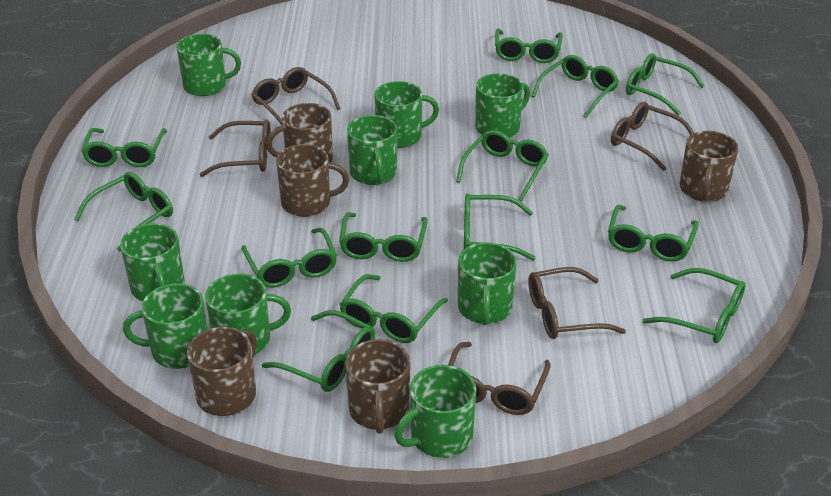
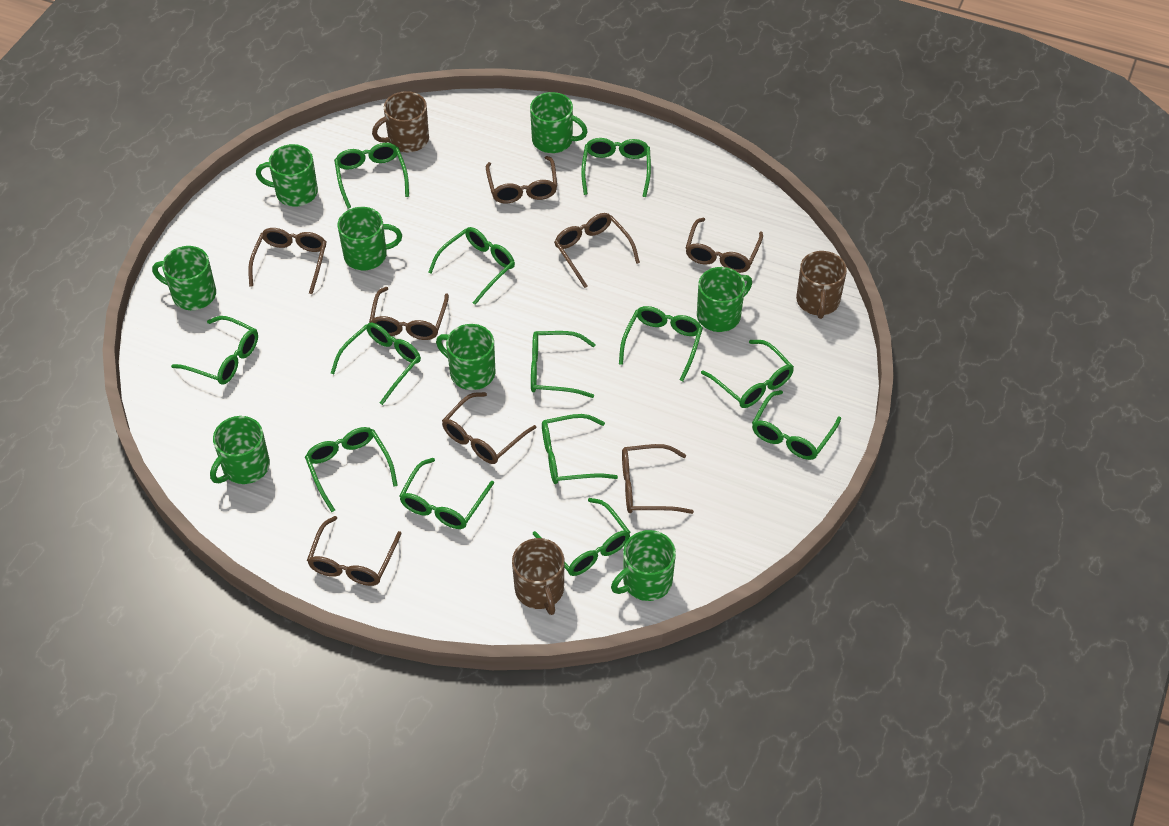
brown glasses: [199,119,271,177] [251,67,341,125] [448,342,551,415] [528,267,626,339] [611,102,694,171] = 5 -> [248,228,326,294] [307,516,402,586] [369,287,449,340] [442,392,537,464] [486,156,557,203] [554,213,640,288] [622,444,694,514] [686,218,763,273] = 8
brown mug: [187,327,257,416] [266,103,333,163] [276,144,349,217] [345,339,410,434] [680,131,739,202] = 5 -> [372,91,429,152] [512,538,565,615] [796,251,847,319] = 3
green mug: [120,223,185,301] [123,284,207,369] [176,34,241,96] [205,274,291,355] [347,115,397,185] [374,81,439,148] [395,365,477,458] [458,242,517,325] [475,73,530,138] = 9 -> [152,246,216,310] [210,416,270,484] [256,144,318,207] [337,207,402,270] [436,324,495,390] [530,92,588,153] [611,530,676,601] [697,267,752,332] = 8

